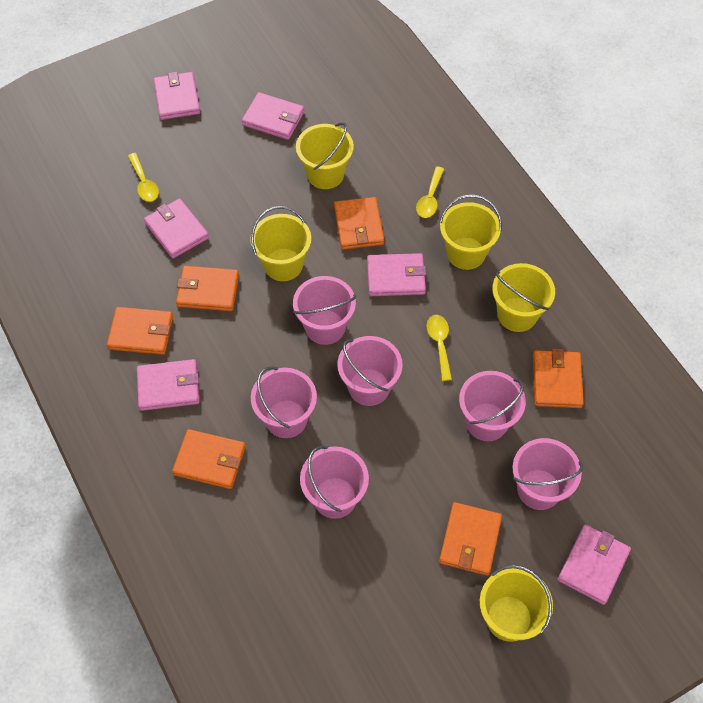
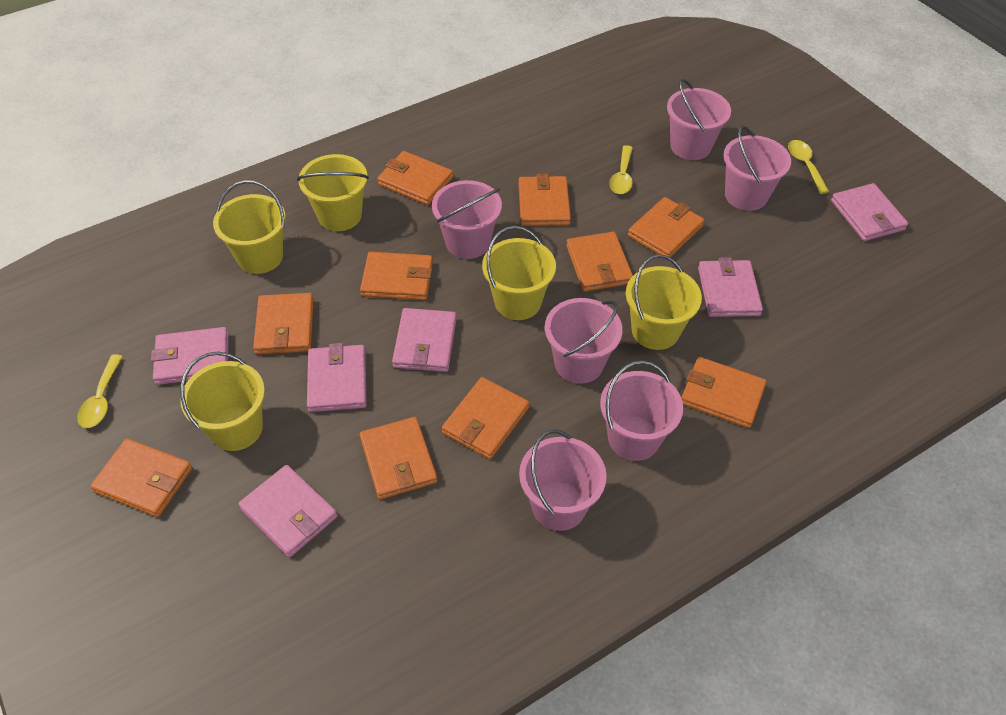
orange wallet: [107,307,173,355] [172,429,246,489] [176,266,239,311] [334,197,384,250] [439,502,502,576] [533,349,584,408] = 6 -> [90,438,192,517] [253,293,314,354] [360,252,433,300] [360,417,437,499] [377,151,453,205] [442,377,529,459] [518,174,571,226] [566,232,633,292] [628,197,705,257] [681,357,767,428] = 10

